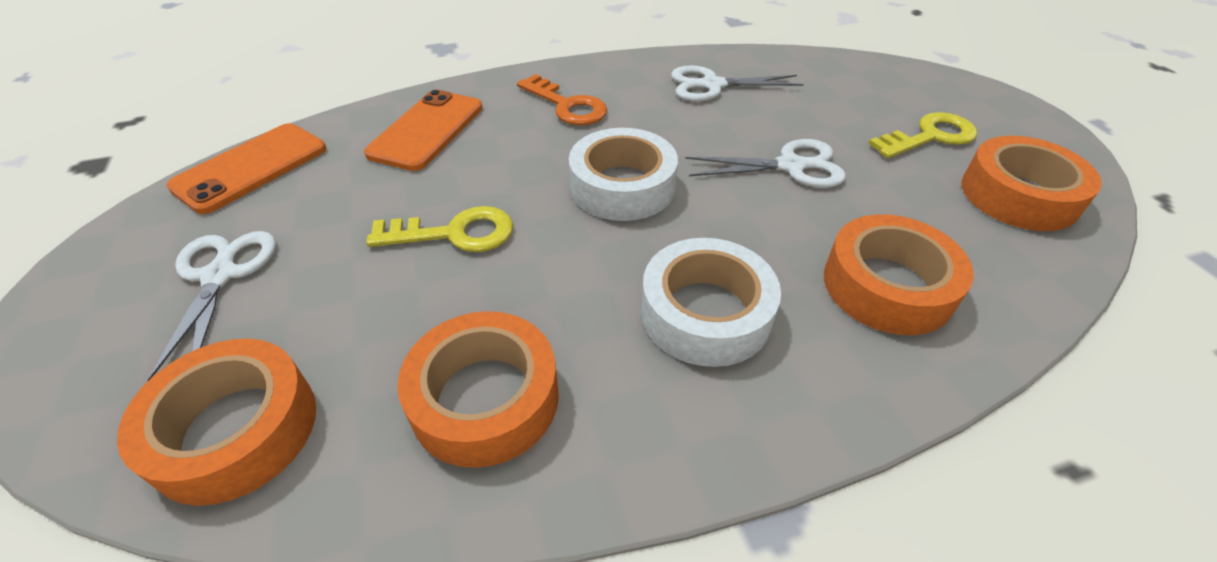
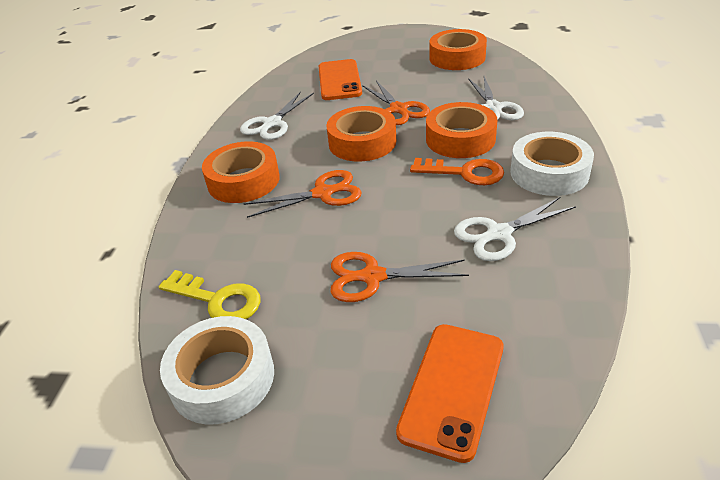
orange scissors: none = 0 -> [244,170,362,218] [331,252,469,302] [362,80,430,125] = 3
yellow key: [366,206,513,252] [868,112,977,158] = 2 -> [159,270,261,319] = 1

